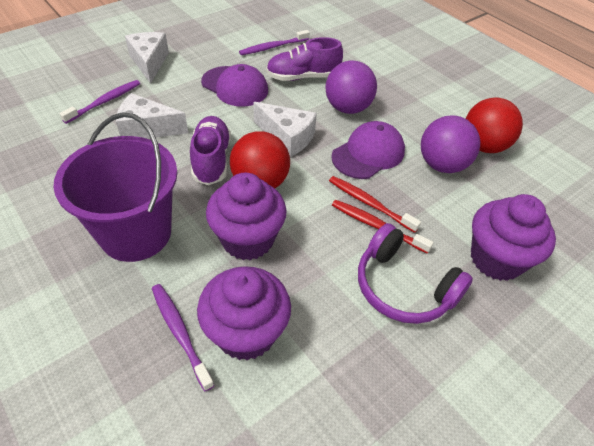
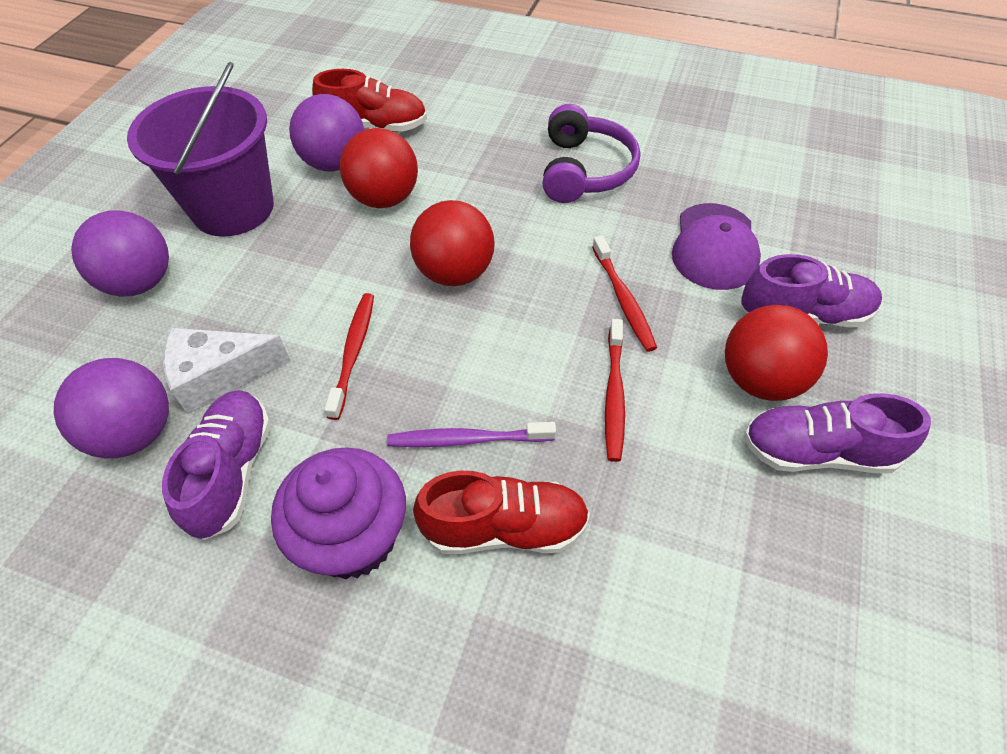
purple ball: [325,60,377,114] [421,115,480,173] = 2 -> [54,358,169,458] [71,211,169,297] [289,94,364,172] = 3
purple cap: [201,64,268,107] [331,121,405,179] = 2 -> [672,203,761,290] = 1
purple cupcake: [197,266,291,361] [206,173,287,260] [471,194,556,281] = 3 -> [271,447,406,579] = 1
purple shoe: [190,116,231,185] [266,37,343,81] = 2 -> [162,390,271,540] [741,254,882,327] [744,393,931,473] = 3
purple toothbrush: [59,80,140,124] [152,284,214,391] [239,30,310,55] = 3 -> [387,422,556,447] = 1
red ball: [230,131,290,188] [466,98,523,153] = 2 -> [340,128,418,208] [410,200,495,286] [725,305,828,401] = 3
red shoe: none = 0 -> [312,69,427,132] [413,471,590,554] = 2
red toothbrush: [329,176,421,233] [332,200,434,254] = 2 -> [324,293,374,420] [592,236,657,352] [605,319,625,462] = 3
white cheese: [116,93,188,139] [125,32,169,84] [253,102,317,157] = 3 -> [163,328,291,414] = 1

